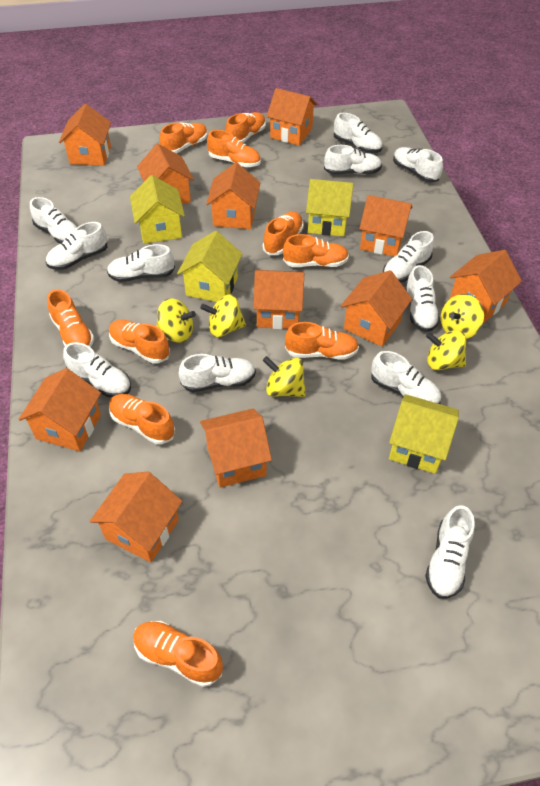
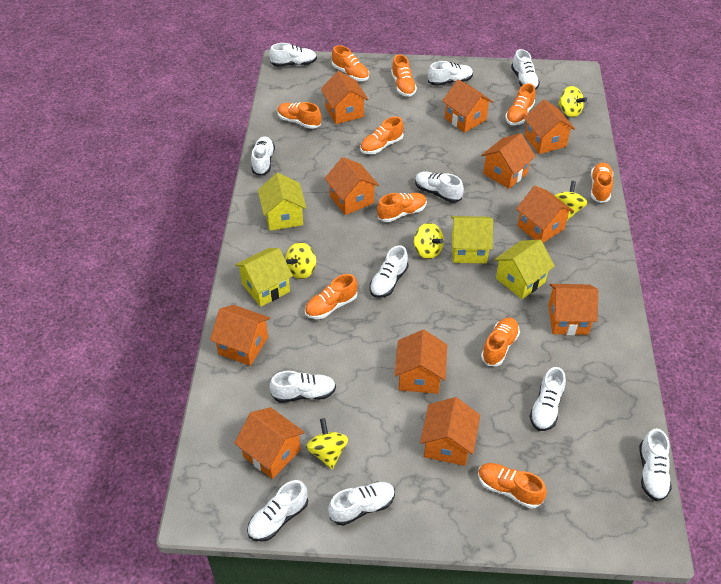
white shoe: [30,197,77,244] [46,222,107,270] [63,342,131,397] [107,244,175,282] [179,354,256,392] [324,145,382,175] [334,113,383,153] [371,351,441,404] [383,231,434,283] [393,147,443,183] [405,265,440,332] [425,505,475,599] = 12 -> [247,480,308,542] [251,136,275,176] [269,43,317,67] [269,371,336,403] [328,482,395,526] [370,245,409,298] [415,171,464,203] [428,61,473,86] [511,49,540,90] [529,367,566,431] [639,429,672,501] = 11

